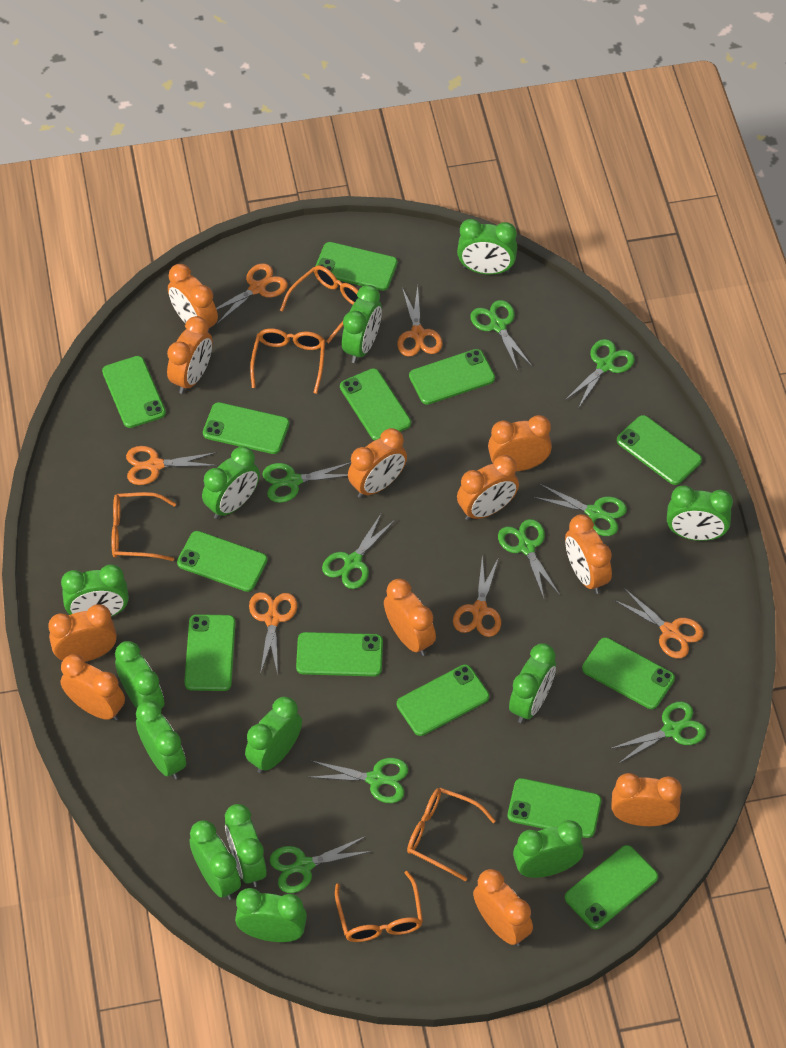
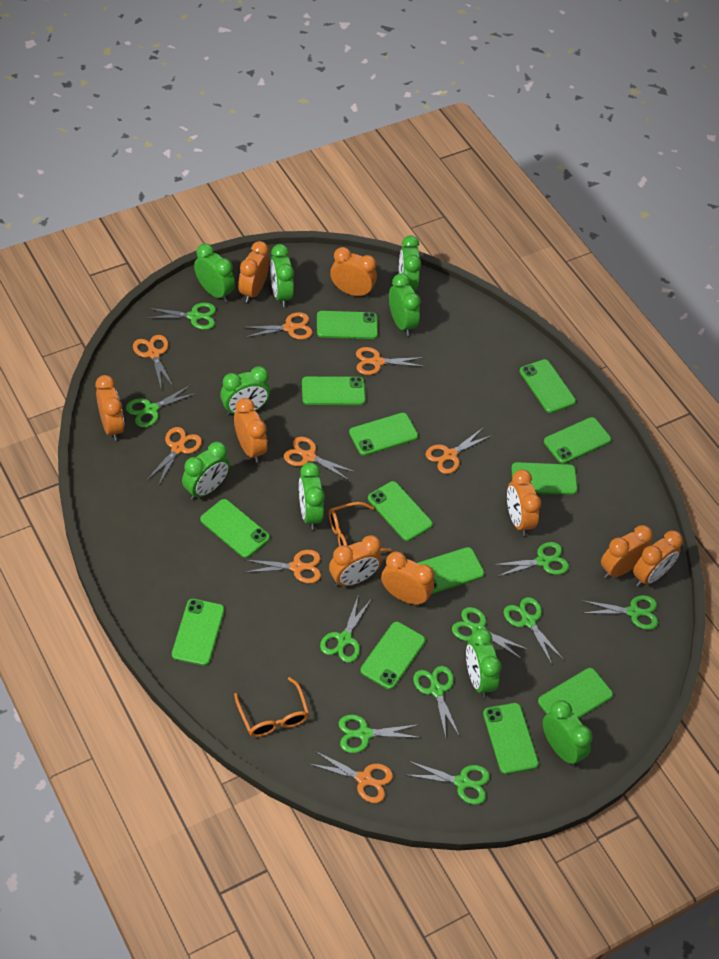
green clock: [61,565,129,617] [115,641,165,709] [136,701,186,780] [189,820,241,900] [202,446,260,519] [225,804,267,887] [235,888,307,942] [245,697,302,773] [342,285,382,363] [457,219,517,275] [509,643,556,723] [513,820,584,878] [667,486,733,541] = 13 -> [182,442,230,500] [194,244,235,302] [220,366,270,415] [270,244,294,307] [299,462,325,530] [389,273,421,336] [399,235,421,291] [466,628,501,697] [543,700,593,766] = 9
green scissors: [262,462,351,503] [270,836,372,893] [308,758,408,803] [322,514,396,589] [470,300,532,371] [498,519,560,598] [533,484,627,536] [564,339,635,409] [610,701,706,764] = 9 -> [126,385,197,427] [147,302,216,330] [320,594,371,663] [339,715,421,753] [407,761,490,805] [413,666,460,738] [452,607,529,660] [493,542,569,577] [504,597,564,664] [582,595,658,630] = 10
orange clock: [48,604,117,662] [61,654,125,721] [167,316,213,394] [168,264,218,334] [348,428,407,498] [384,579,436,656] [457,455,519,521] [473,869,533,946] [488,415,552,471] [565,514,612,594] [611,773,682,826] = 11 -> [96,375,124,441] [234,398,267,463] [238,241,269,303] [329,535,382,587] [330,247,377,298] [381,551,434,606] [507,469,541,536] [601,525,653,578] [633,530,683,587] = 9
orange glasses: [112,492,176,561] [250,328,325,394] [280,265,359,343] [335,871,423,942] [407,788,496,881] = 5 -> [234,677,309,737] [329,502,391,552] = 2
orange scissors: [126,446,218,485] [216,263,288,324] [249,592,297,675] [397,285,443,357] [453,556,501,637] [614,588,704,658] = 6 -> [133,335,174,388] [146,427,202,486] [242,312,313,340] [244,550,321,583] [284,437,355,481] [310,750,393,803] [356,347,425,375] [425,428,492,474] = 8

